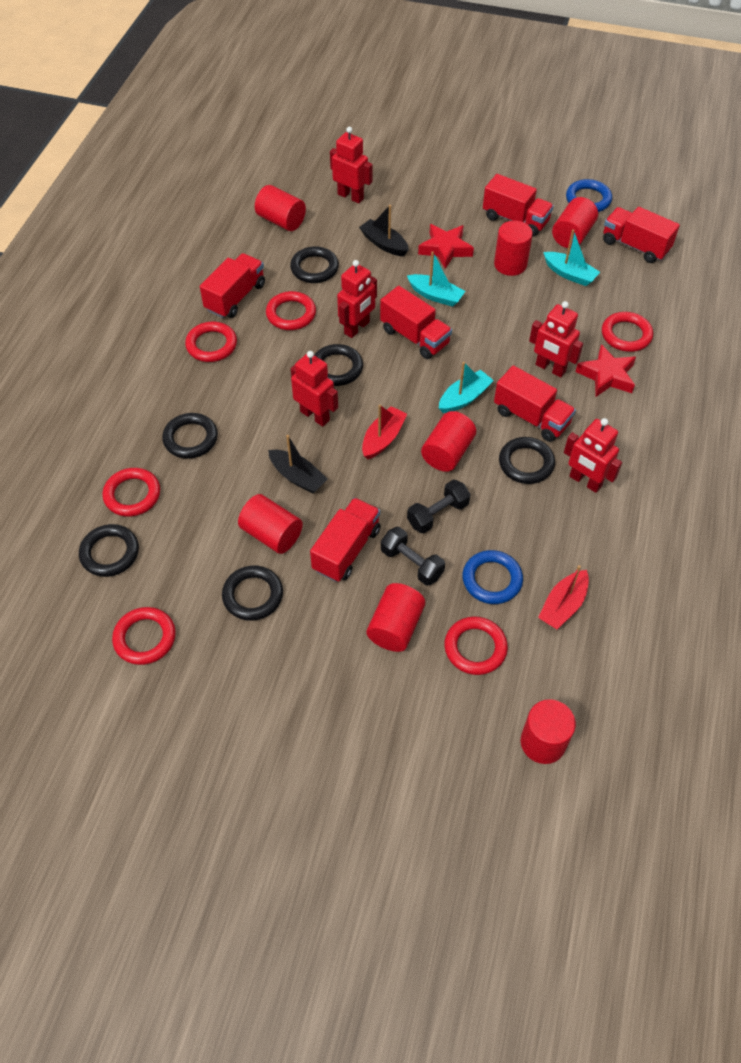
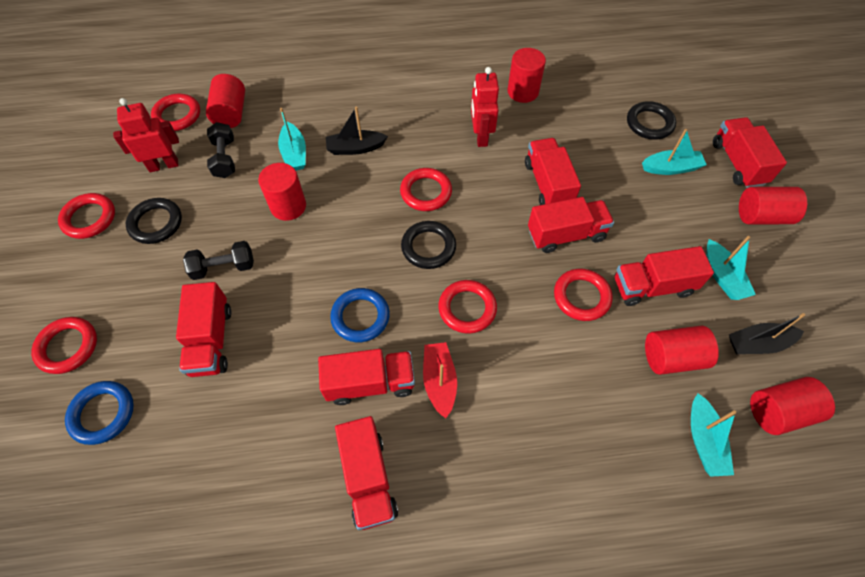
black ring: [79,524,139,577] [162,413,218,459] [222,565,283,621] [290,246,339,283] [314,344,363,386] [499,437,555,484] = 6 -> [126,198,182,244] [401,221,456,269] [627,101,676,140] = 3
red boat: [362,405,407,460] [538,565,589,629] = 2 -> [423,342,457,419] = 1
red cylinder: [238,494,303,554] [255,185,306,231] [367,583,425,652] [421,411,476,472] [494,221,533,276] [521,699,576,764] [552,197,598,248] = 7 -> [206,74,245,128] [258,163,306,221] [507,48,546,103] [645,326,719,375] [739,187,807,224] [750,377,835,435] = 6
red robot: [291,351,338,427] [330,127,373,203] [337,260,377,338] [529,301,583,377] [564,418,622,493] = 5 -> [113,98,179,172] [471,67,499,147] = 2
red star: [418,224,474,269] [575,344,636,397] = 2 -> none = 0
red truck: [200,253,265,318] [310,498,381,582] [380,286,452,359] [483,174,554,236] [494,365,576,442] [603,207,680,263] = 6 -> [176,282,231,377] [318,349,415,405] [335,416,398,530] [525,138,581,205] [528,197,614,253] [615,246,714,306] [713,117,787,188] = 7
turquoise boat: [407,251,465,307] [439,362,494,413] [543,229,600,286] = 3 -> [278,108,306,170] [642,129,707,175] [691,393,736,477] [706,236,756,300] = 4

